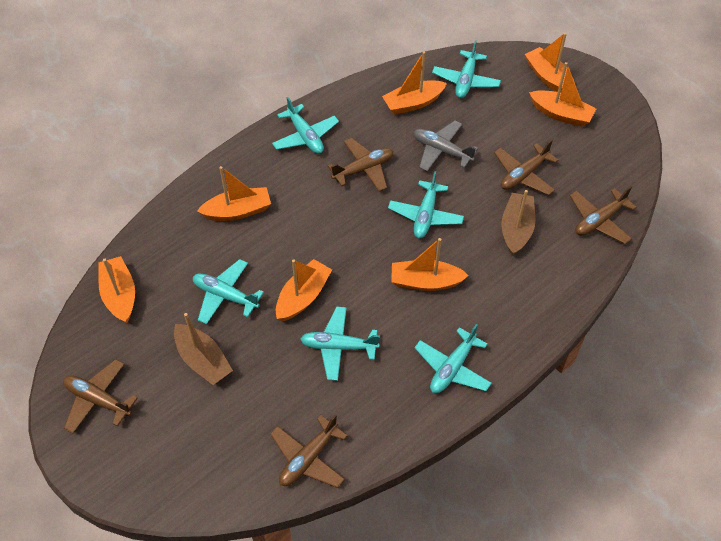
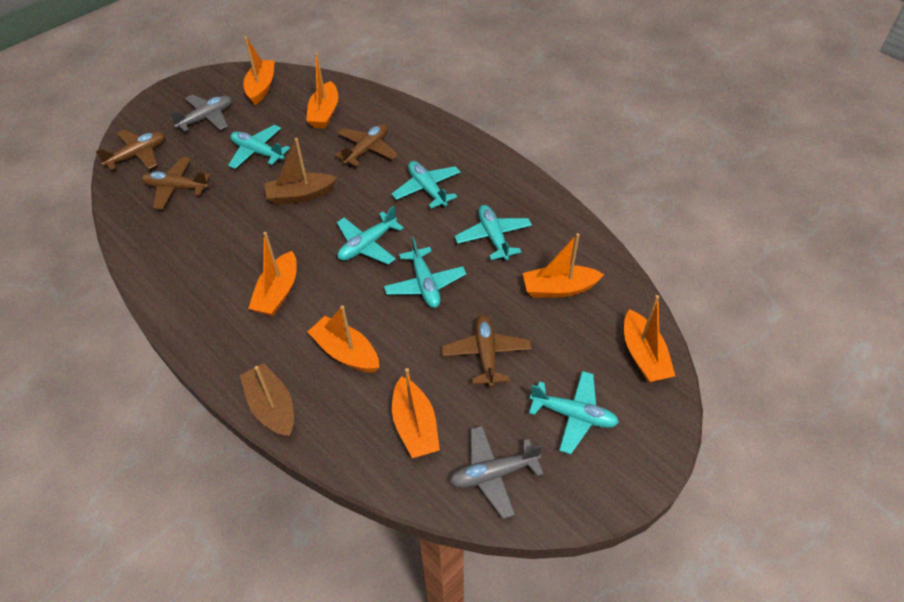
brown plane: [63,359,138,433] [270,414,348,488] [328,138,393,191] [494,139,558,195] [570,186,637,244] = 5 -> [95,129,165,170] [141,157,211,210] [335,124,398,167] [442,315,531,387] = 4
grey plane: [413,120,478,171] = 1 -> [170,95,232,132] [450,426,544,519] = 2

